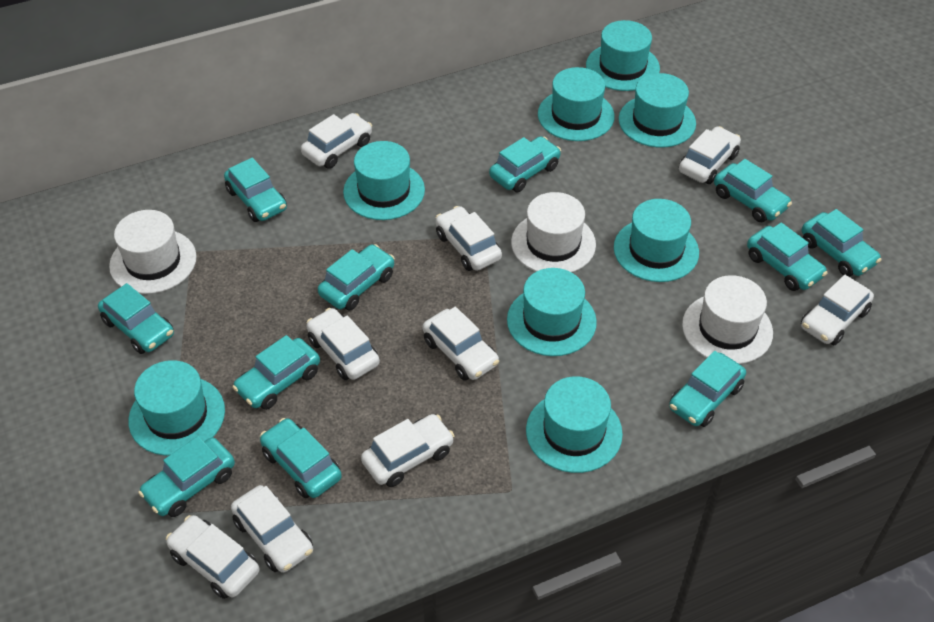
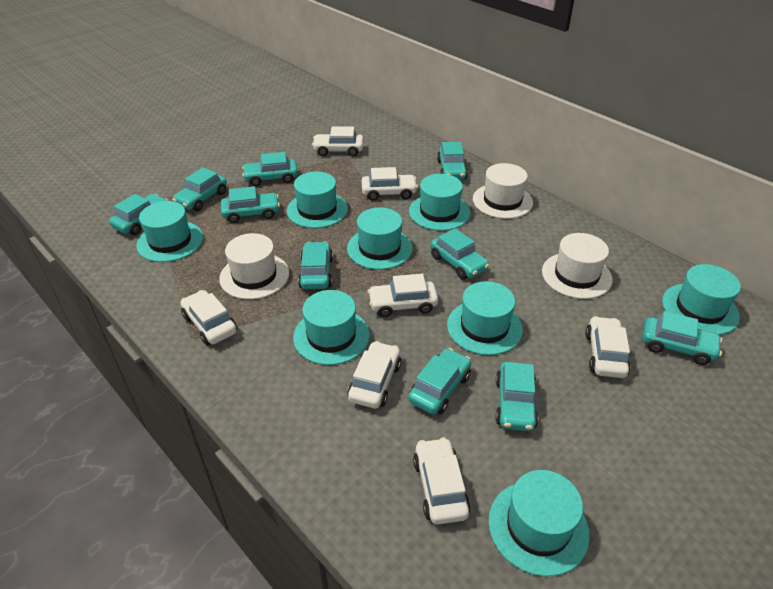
turquoise car: [98,283,174,354] [138,436,235,517] [224,158,287,222] [232,335,320,410] [260,418,342,498] [318,244,395,311] [489,136,561,192] [669,351,746,427] [714,159,792,222] [747,222,828,291] [802,209,881,277] = 11 -> [109,194,169,235] [172,167,227,211] [221,186,280,223] [242,152,298,186] [298,241,333,289] [408,348,471,414] [430,228,490,279] [437,142,468,179] [496,362,538,431] [642,311,722,365] = 10
white car: [166,515,260,599] [231,485,313,573] [301,113,372,169] [307,308,380,380] [361,414,455,487] [423,307,499,381] [436,206,502,271] [679,126,741,184] [801,275,874,346] = 9 -> [181,290,237,345] [312,126,364,156] [347,341,401,408] [361,167,418,201] [368,274,438,317] [413,437,471,525] [585,316,630,378] = 7

